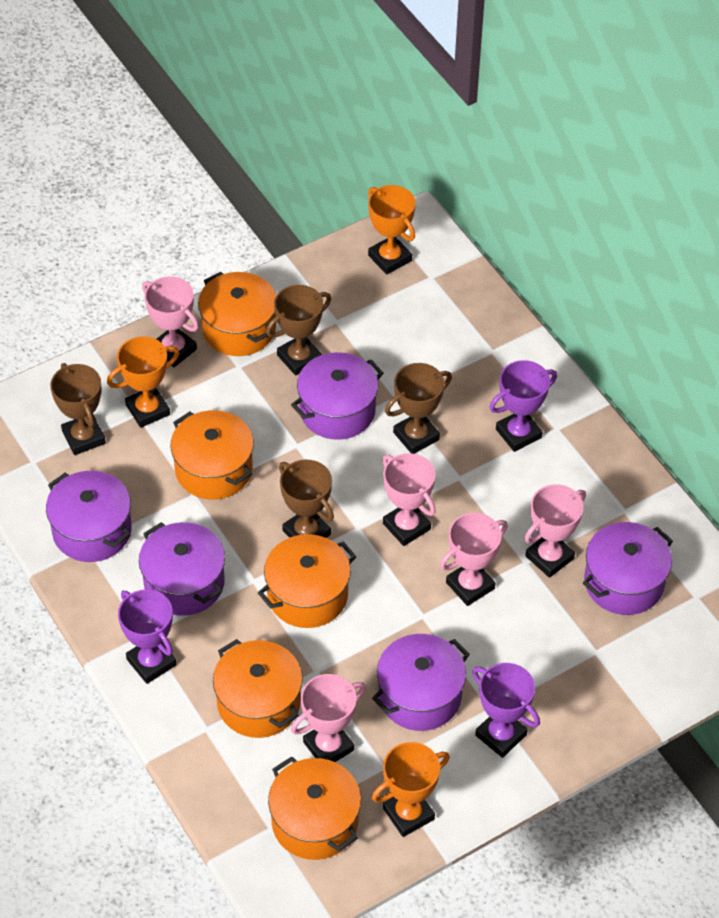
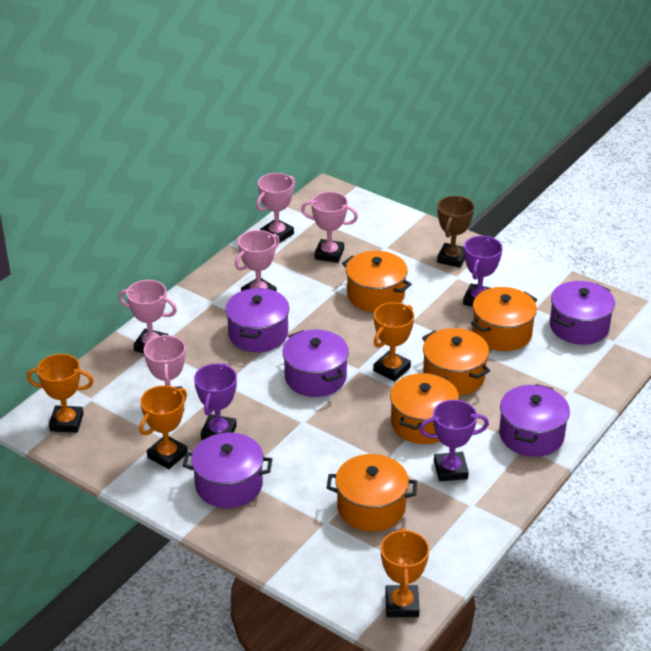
brown trophy: [50,363,106,455] [266,285,331,376] [279,459,334,538] [385,363,452,454] = 4 -> [437,196,474,268] = 1
orange trophy: [107,336,179,428] [368,185,416,274] [372,742,450,837] = 3 -> [27,354,94,433] [139,385,188,469] [373,302,414,381] [381,528,429,617] = 4

